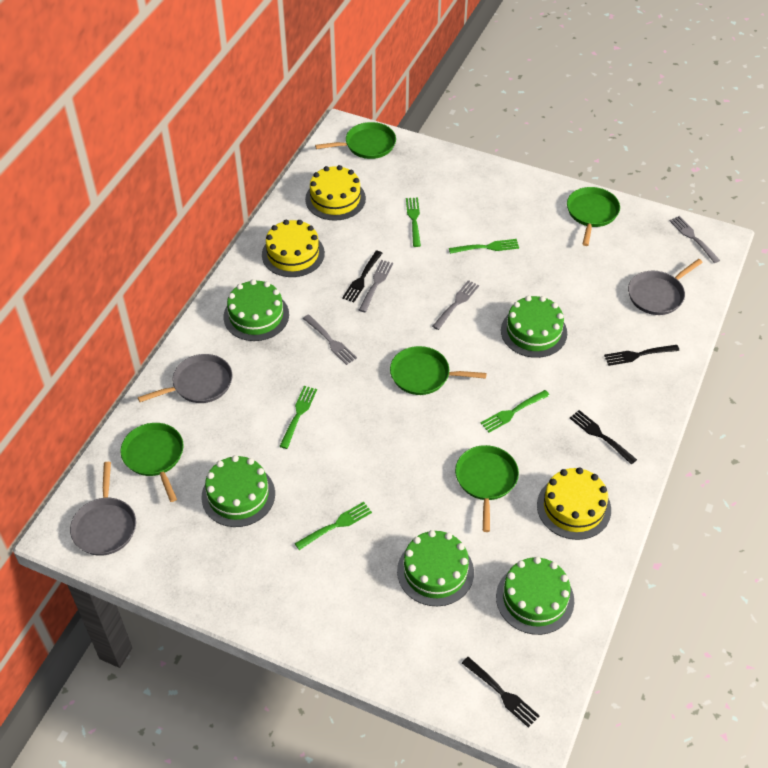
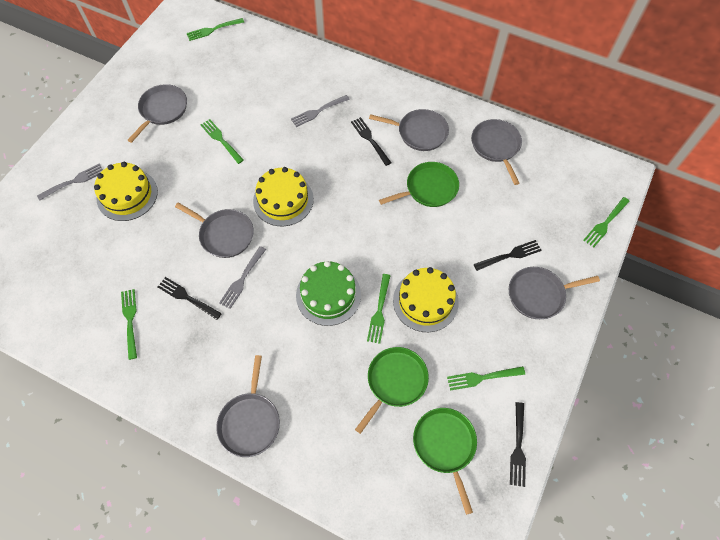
green cake: [201,455,275,527] [224,279,289,341] [397,530,474,606] [496,557,574,635] [501,296,567,358] = 5 -> [296,261,361,326] = 1
green fork: [279,386,317,449] [294,502,372,550] [406,198,421,247] [449,239,519,254] [481,390,550,433] = 5 -> [121,289,137,360] [187,18,244,41] [201,119,244,164] [367,274,391,344] [447,366,525,391] [584,197,630,247] = 6
green pan: [121,423,183,502] [315,122,396,159] [390,346,487,395] [455,445,519,532] [567,187,620,246] = 5 -> [355,347,429,434] [379,162,459,207] [413,408,477,515] = 3
grey fork: [303,314,357,365] [359,260,393,312] [432,280,479,330] [669,216,720,263] = 4 -> [37,164,103,200] [219,246,266,309] [291,95,350,127] = 3
grey pan: [70,462,136,556] [138,354,233,403] [628,259,703,315] = 3 -> [127,84,187,143] [175,202,254,258] [216,355,280,457] [369,109,449,151] [471,119,522,185] [509,267,600,319] = 6

